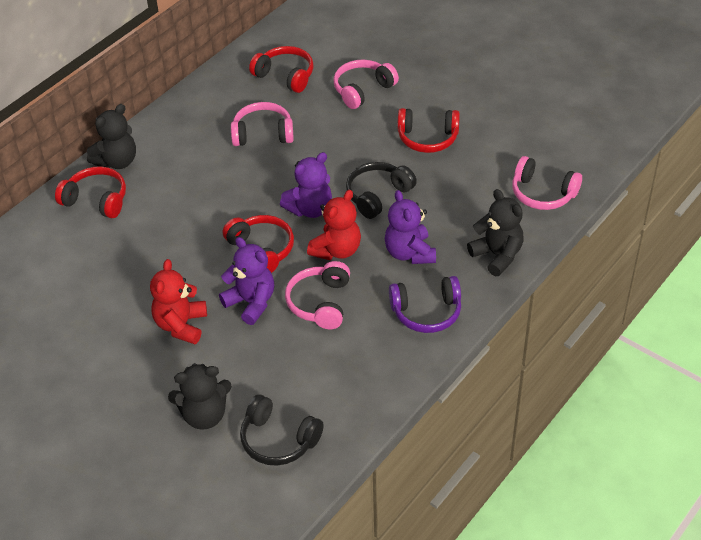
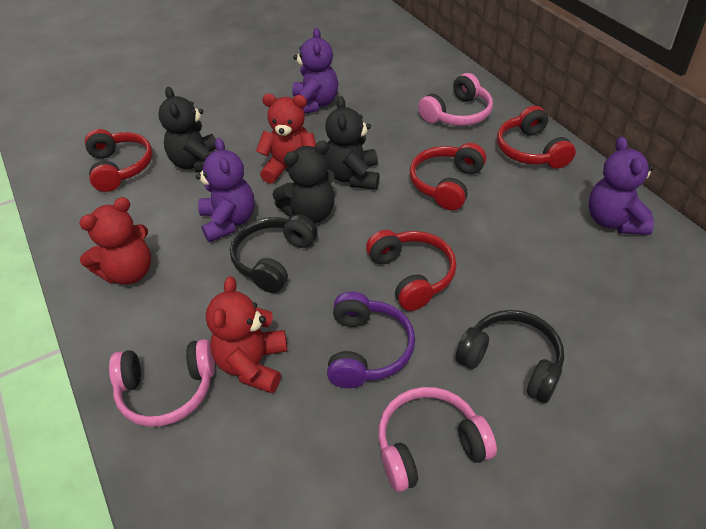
pink headphones: [231,102,294,146] [285,261,350,329] [334,60,399,109] [512,156,582,210] = 4 -> [109,339,215,427] [378,387,497,492] [418,73,493,126] = 3
red teddy bear: [150,259,207,344] [307,190,361,260] = 2 -> [79,197,151,284] [206,276,287,393] [256,94,316,184] = 3

